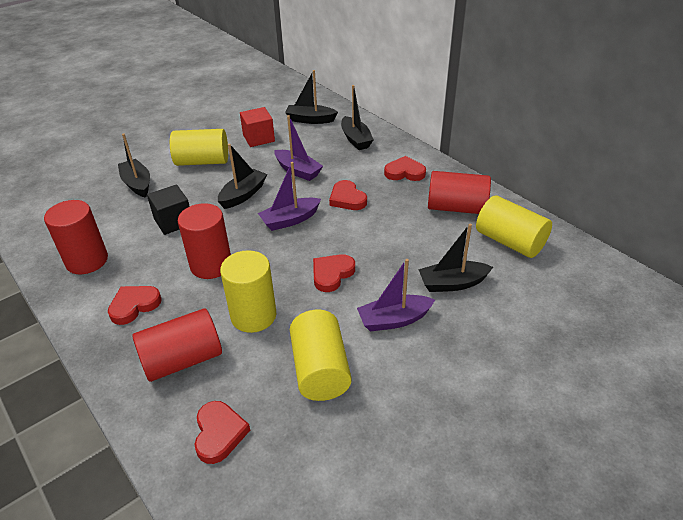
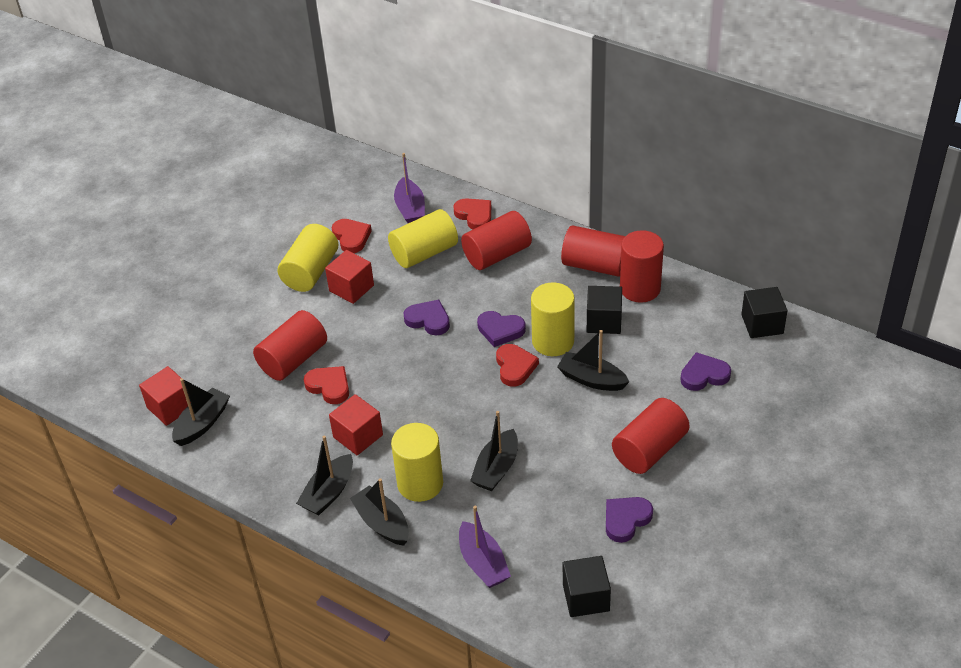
black cube: [147,184,190,235] = 1 -> [563,556,611,617] [587,286,622,334] [741,287,788,338] = 3
purple boat: [258,162,321,231] [274,115,323,181] [357,259,435,332] = 3 -> [394,153,425,223] [459,506,511,588] = 2
purple heart: none = 0 -> [404,300,450,335] [477,311,526,347] [606,497,653,543] [680,352,731,391] = 4
red cube: [240,107,275,147] = 1 -> [139,366,191,426] [325,250,374,304] [329,394,383,455] = 3
red cylinder: [44,200,108,274] [132,308,222,382] [178,203,231,279] [428,171,491,214] = 4 -> [253,310,327,381] [461,211,532,270] [561,226,625,277] [612,398,690,474] [620,230,664,303] = 5
red heart: [108,286,162,325] [194,401,250,464] [313,254,355,292] [329,180,367,210] [384,156,426,181] = 5 -> [304,366,349,404] [332,219,372,253] [453,198,491,229] [496,344,539,387] = 4

